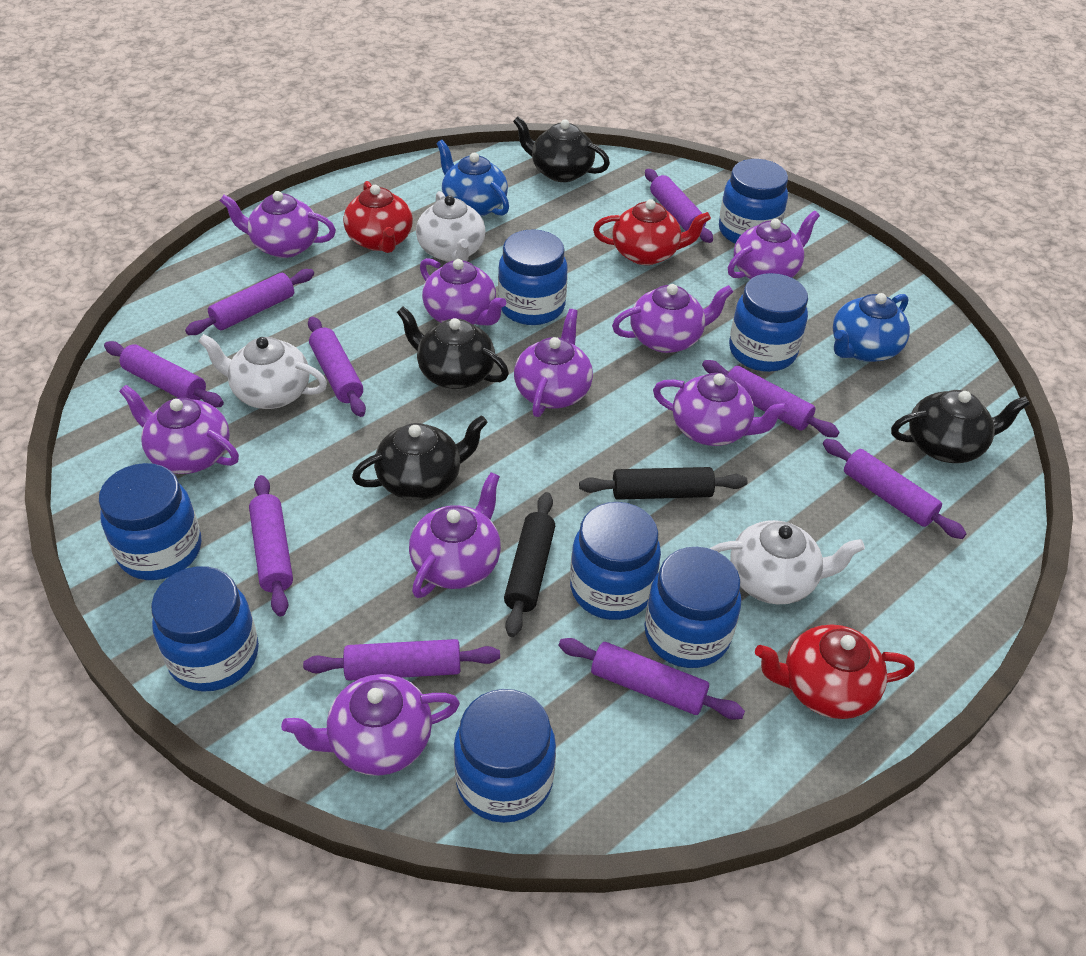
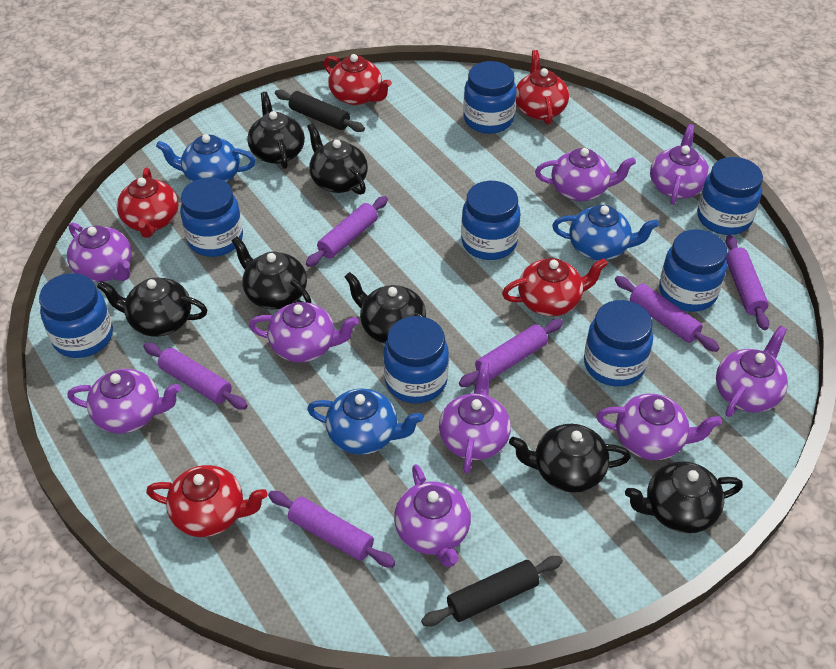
black teapot: [352,415,488,500] [397,307,509,389] [513,117,610,182] [891,390,1030,463] = 4 -> [97,278,207,337] [231,236,311,309] [247,92,305,169] [307,123,368,195] [345,272,426,343] [509,424,631,493] [625,462,743,533] = 7
blue teapot: [437,140,509,217] [833,293,910,362] = 2 -> [156,134,256,183] [307,388,423,455] [552,205,659,260] = 3
purple rolling pin: [104,341,224,407] [185,269,314,335] [249,475,293,616] [303,639,500,681] [308,317,366,417] [559,638,745,720] [645,169,713,243] [702,360,840,437] [823,439,967,539] = 9 -> [143,343,248,410] [268,491,396,568] [306,196,388,267] [459,319,563,387] [615,276,720,352] [725,235,769,330] = 6
red teapot: [343,181,413,253] [593,199,711,265] [755,624,915,719] = 3 -> [117,168,178,238] [146,465,268,537] [324,54,392,105] [502,258,608,316] [516,50,569,125] = 5
white teapot: [198,334,327,409] [416,191,486,262] [710,520,865,604] = 3 -> none = 0

